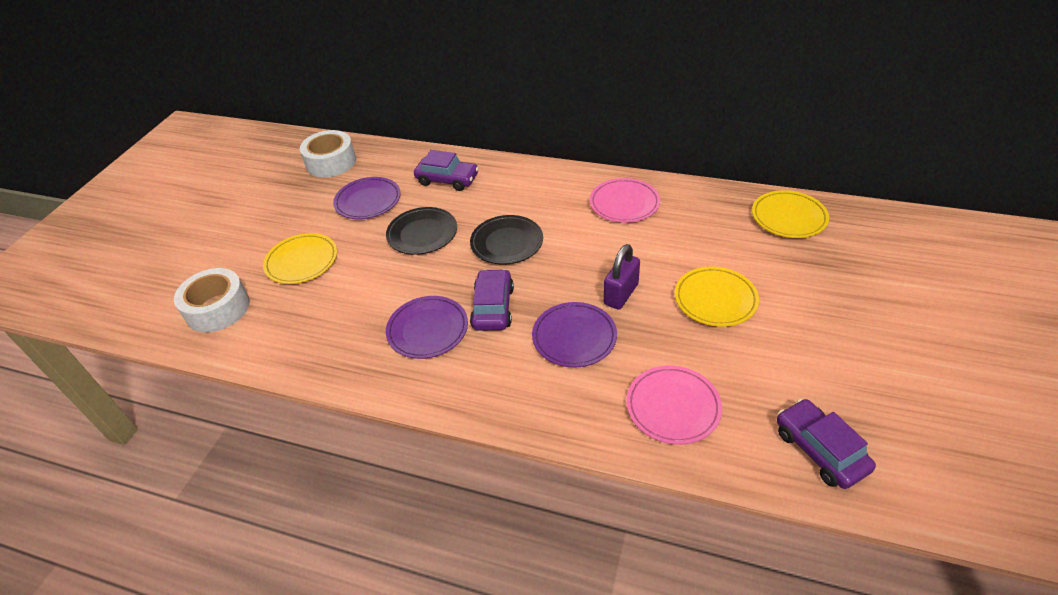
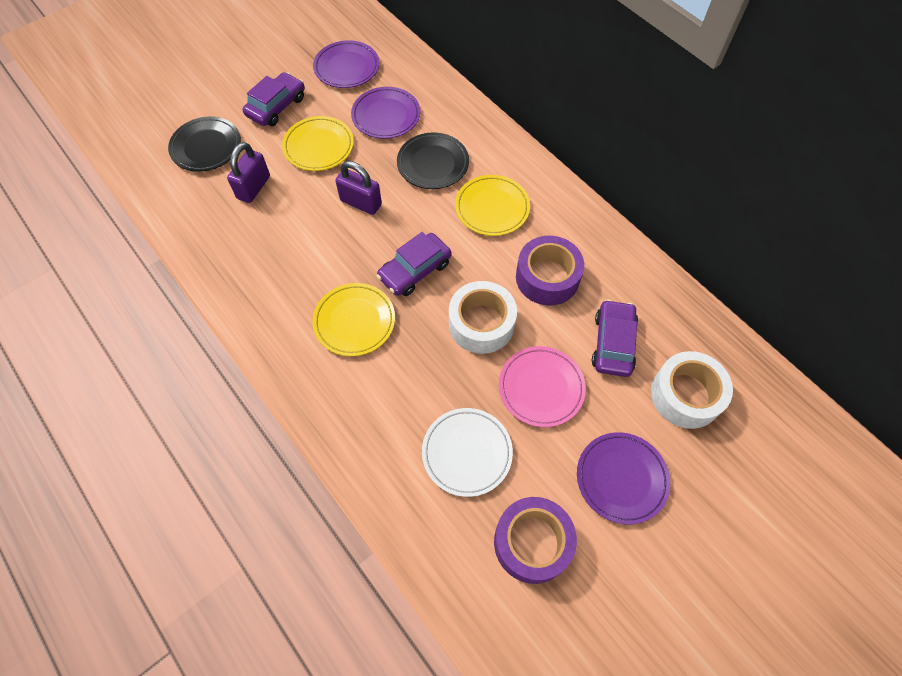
pink plate: [590,178,660,223] [626,365,722,445] = 2 -> [499,346,586,427] = 1
purple padlock: [604,244,640,310] = 1 -> [227,142,270,203] [335,161,382,215] = 2
purple tape: none = 0 -> [494,497,577,584] [516,236,584,306] = 2
white plate: none = 0 -> [422,408,513,497] = 1

